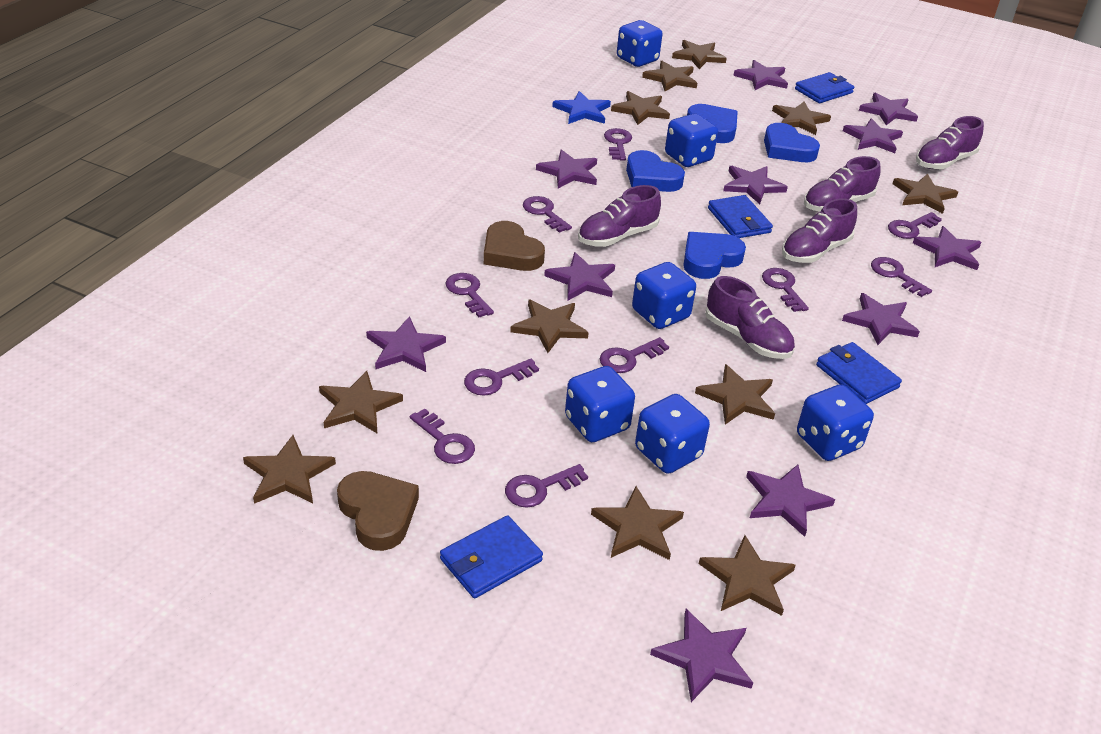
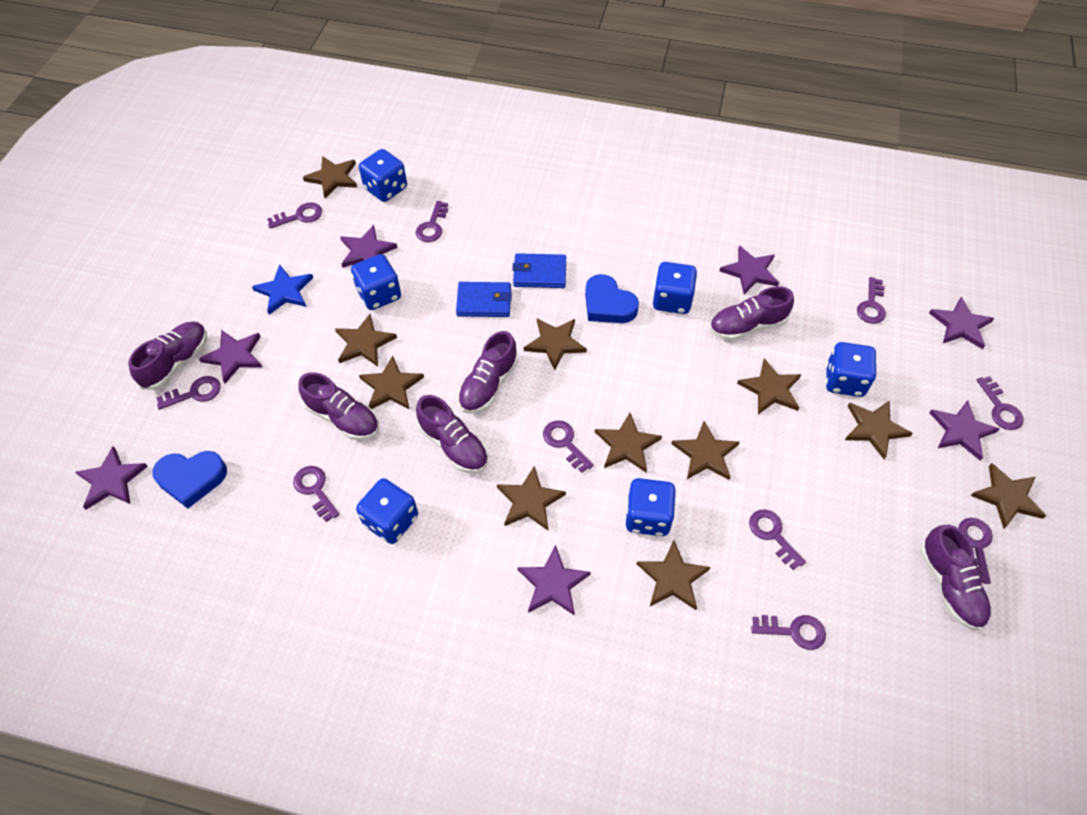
blue heart: [626,150,685,192] [683,232,746,279] [687,104,738,143] [764,123,820,162] = 4 -> [152,451,227,509] [585,274,639,323] = 2
blue wallet: [440,515,543,598] [708,195,773,238] [795,72,854,103] [816,342,902,404] = 4 -> [456,282,512,317] [512,253,566,288] = 2
brown heart: [337,471,419,551] [484,221,545,271] = 2 -> none = 0
purple shoe: [578,185,661,247] [705,276,795,359] [782,198,857,263] [804,156,881,212] [916,116,984,169] = 5 -> [128,321,207,390] [298,372,379,440] [416,395,488,473] [458,331,518,414] [709,286,794,340] [920,525,991,631] = 6
purple star: [366,316,446,372] [536,150,597,188] [544,252,615,301] [650,609,753,702] [723,166,788,204] [733,60,788,90] [746,464,835,537] [842,293,920,345] [843,118,903,153] [859,92,918,125] [913,226,981,270] = 11 -> [75,446,148,510] [199,330,263,384] [340,225,397,268] [517,545,591,616] [720,246,779,294] [929,297,994,349] [929,400,999,461] = 7

